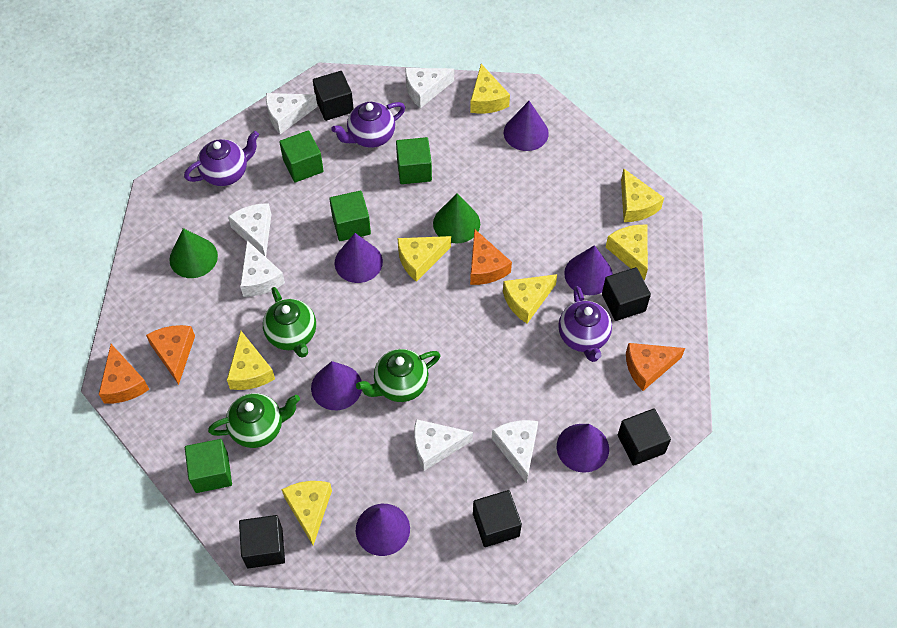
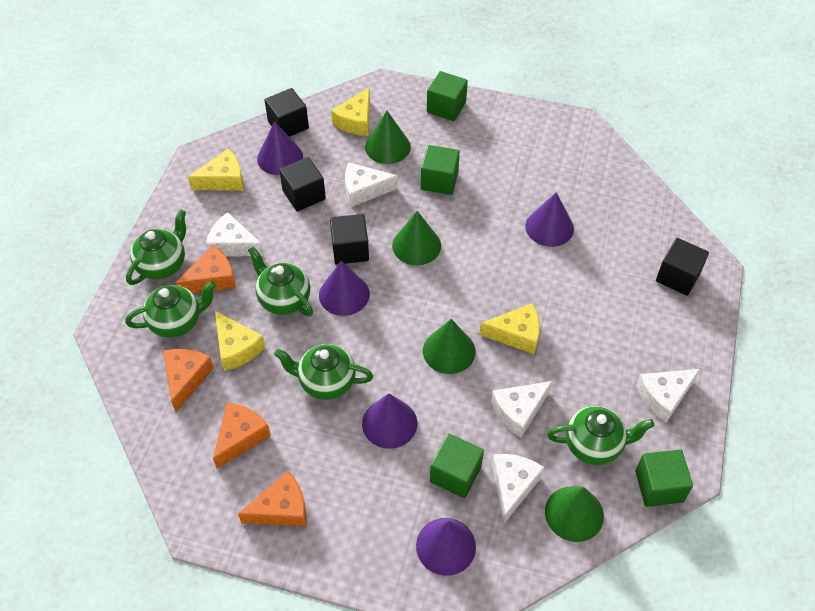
black cube: [239,515,285,568] [313,71,354,121] [473,490,522,547] [602,267,651,321] [618,408,671,466] = 5 -> [264,88,309,137] [279,157,326,212] [330,214,369,265] [656,238,709,296] = 4
green cone: [169,228,218,278] [433,193,480,243] = 2 -> [365,111,411,164] [392,211,441,265] [423,319,476,374] [545,486,604,542] = 4
green teapot: [208,393,300,448] [263,287,316,358] [356,349,440,402] = 3 -> [125,281,216,338] [126,209,186,285] [248,247,313,316] [274,344,373,400] [547,406,654,465] = 5
purple cone: [311,361,362,410] [335,233,383,283] [356,504,410,556] [504,101,549,151] [557,424,609,473] [564,245,613,295] = 6 -> [257,121,303,175] [319,261,370,316] [362,393,417,449] [416,518,476,576] [525,192,574,247] = 5
purple teapot: [184,131,259,186] [331,102,405,148] [558,286,612,362] = 3 -> none = 0
white cheese: [228,203,271,257] [240,241,285,297] [266,93,317,134] [405,68,454,108] [414,419,473,471] [492,420,538,483] = 6 -> [206,212,264,257] [345,162,398,207] [491,381,552,438] [492,454,544,523] [636,369,700,423] = 5
yellow cheese: [227,331,275,390] [281,481,332,545] [397,236,451,282] [470,64,510,114] [503,274,557,323] [606,225,648,280] [621,169,664,222] = 7 -> [188,149,244,191] [215,311,265,371] [331,87,370,136] [479,303,540,354] = 4

